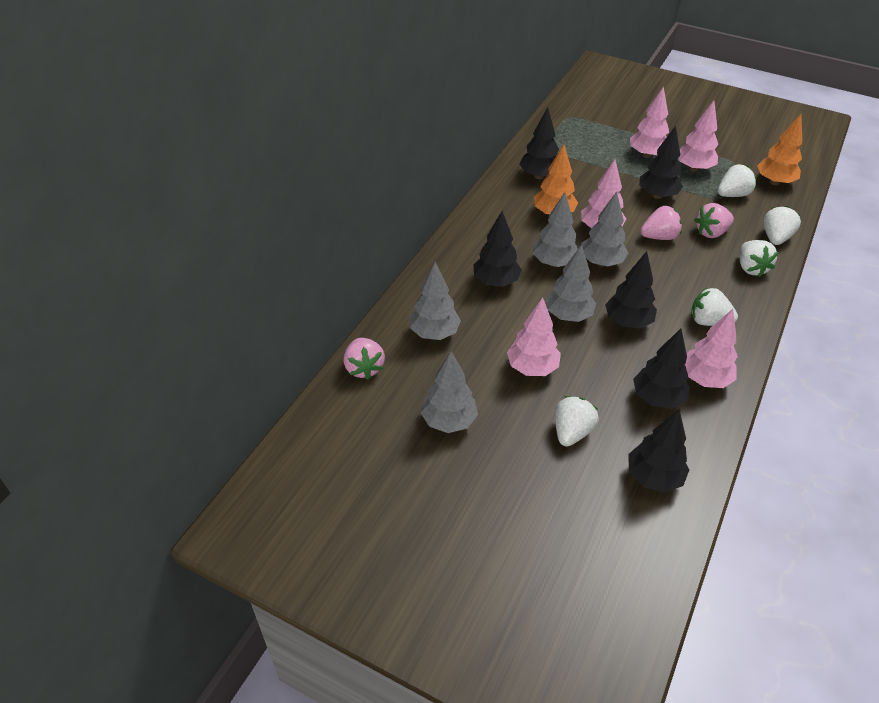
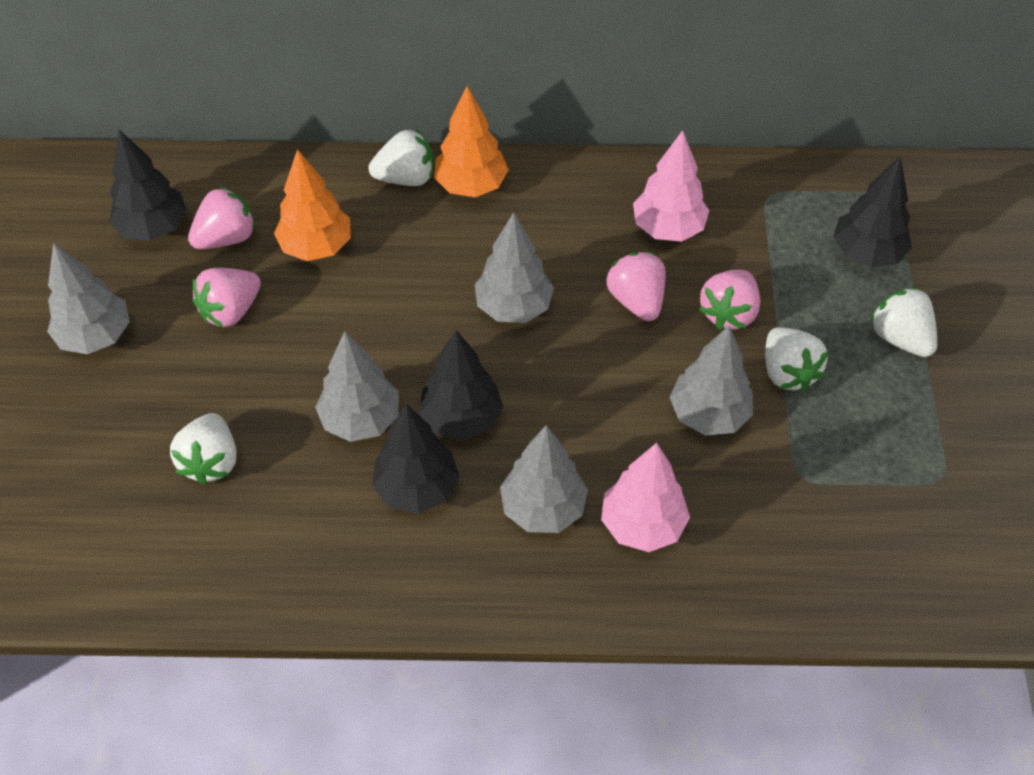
black tree: [473,211,522,287] [520,107,559,179] [605,251,657,329] [628,409,689,493] [633,329,690,409] [639,126,683,199] = 6 -> [109,130,187,241] [372,404,460,514] [419,330,503,441] [833,156,912,268] = 4
pink strawberry: [343,338,385,380] [640,205,682,240] [694,203,734,238] = 3 -> [188,186,256,249] [192,268,261,328] [606,252,666,321] [699,270,760,330] = 4
pink tree: [507,297,561,376] [581,159,626,229] [630,86,669,158] [678,100,718,172] [685,309,738,388] = 5 -> [601,443,690,552] [633,130,710,242] = 2
white strawberry: [555,396,599,447] [691,287,738,326] [718,164,757,197] [740,240,778,277] [763,206,801,245] = 5 -> [170,413,237,485] [368,129,434,186] [765,327,828,392] [870,287,937,357] = 4

